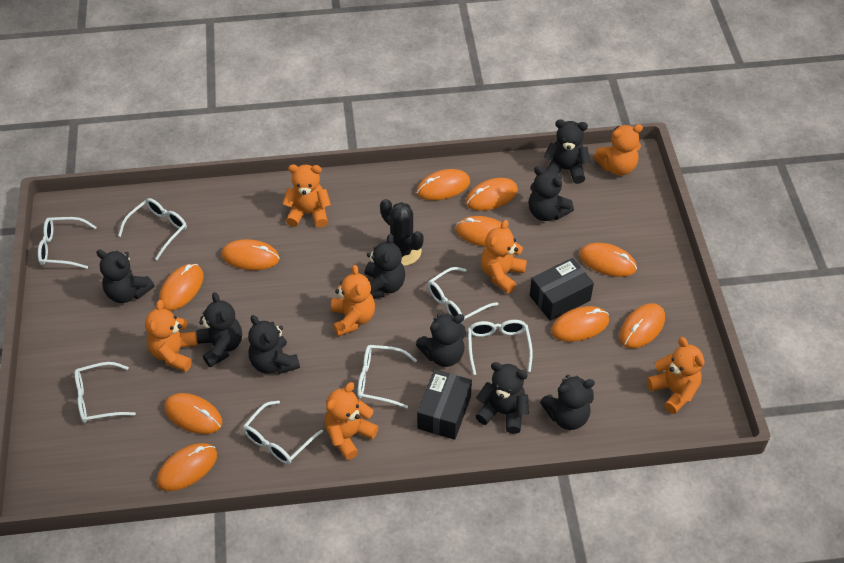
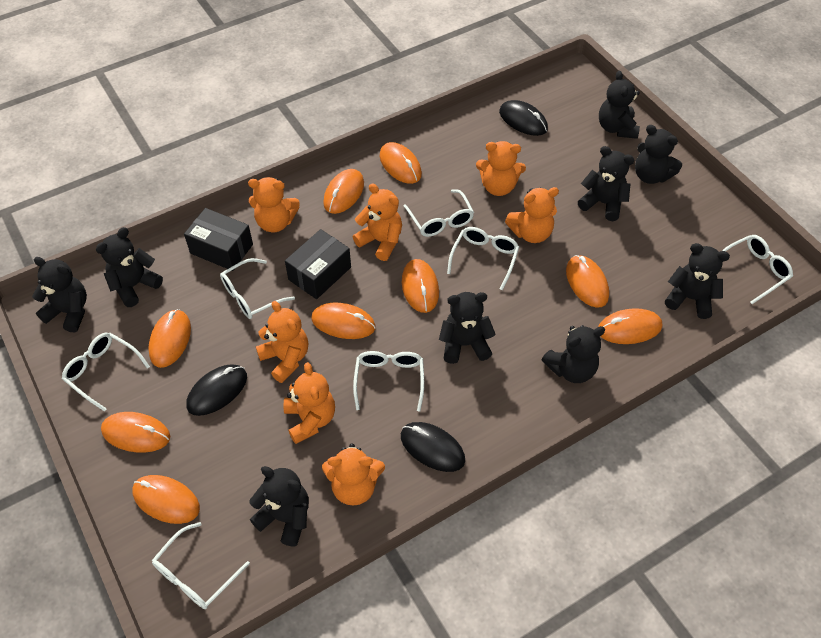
black cactus: [380,199,424,266] = 1 -> none = 0
black mouse: none = 0 -> [186,364,247,416] [401,422,465,472] [499,100,548,136] = 3
orange mouse: [157,443,217,491] [159,264,204,311] [164,393,222,434] [221,239,280,270] [416,169,470,200] [455,216,511,247] [465,178,518,211] [551,306,609,342] [579,243,637,277] [620,303,665,348] = 10 -> [101,412,170,453] [132,475,200,524] [148,309,191,368] [311,303,376,339] [323,169,364,214] [380,142,422,184] [402,259,439,313] [566,255,609,308] [598,308,662,344] = 9

